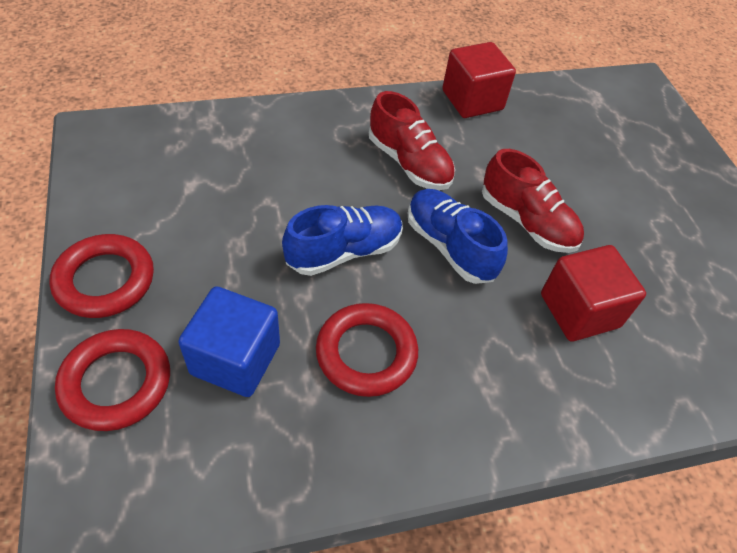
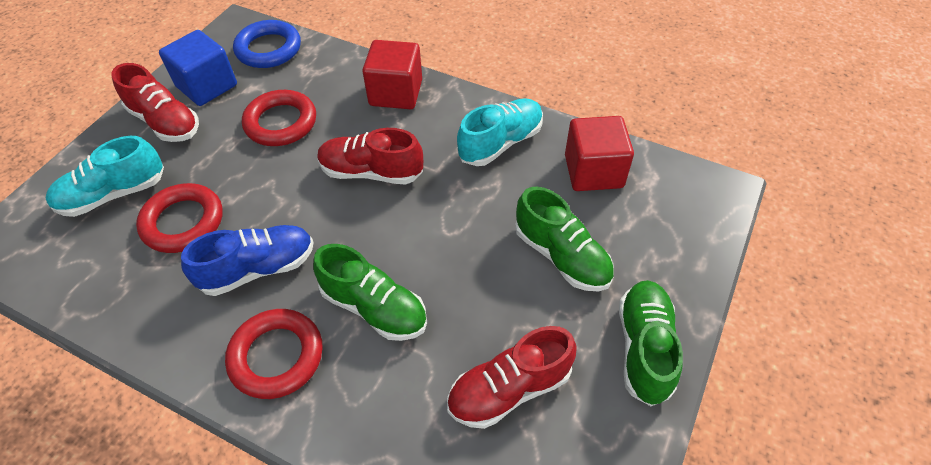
blue ring: none = 0 -> [233,20,301,68] = 1
blue shoe: [282,205,403,276] [408,189,508,284] = 2 -> [181,225,314,296] = 1
green shoe: none = 0 -> [313,244,427,341] [515,187,614,291] [619,280,683,406] = 3
red shoe: [369,91,455,190] [482,149,584,253] = 2 -> [111,63,199,142] [317,128,423,185] [447,326,577,429] = 3
turquoise shoe: none = 0 -> [46,136,164,217] [457,98,543,166] = 2

